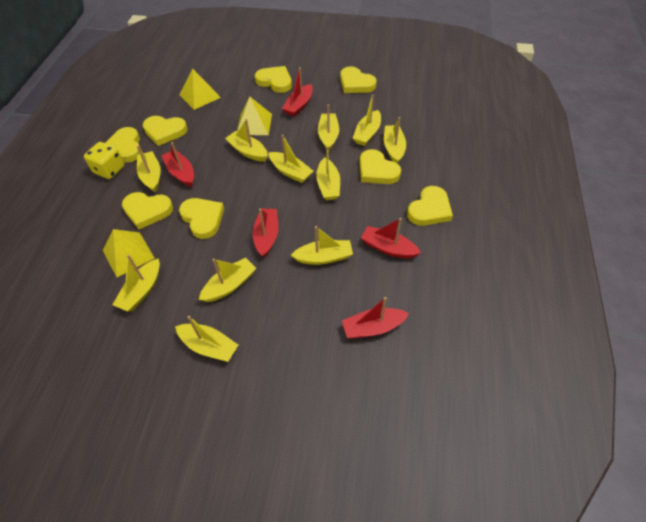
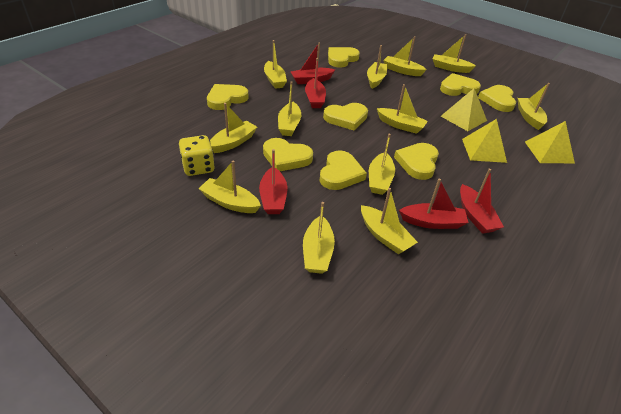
yellow boat: [112,255,160,312] [137,146,161,193] [175,316,238,362] [199,257,256,302] [225,119,268,162] [268,135,313,183] [291,226,353,265] [316,146,340,200] [318,104,339,151] [353,95,381,146] [384,117,406,164] = 11 -> [198,160,261,213] [210,103,257,153] [264,40,287,89] [278,81,301,136] [303,202,335,274] [361,188,418,254] [367,45,387,89] [369,134,395,195] [377,84,428,134] [383,36,427,76] [433,34,476,73] [518,83,550,130] = 12

